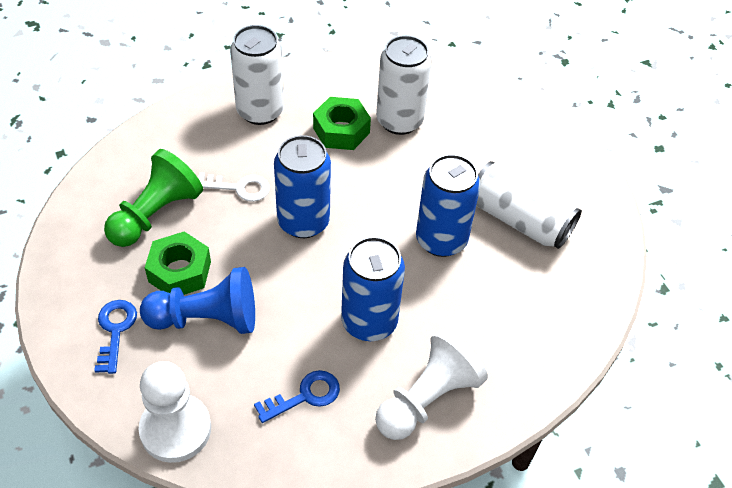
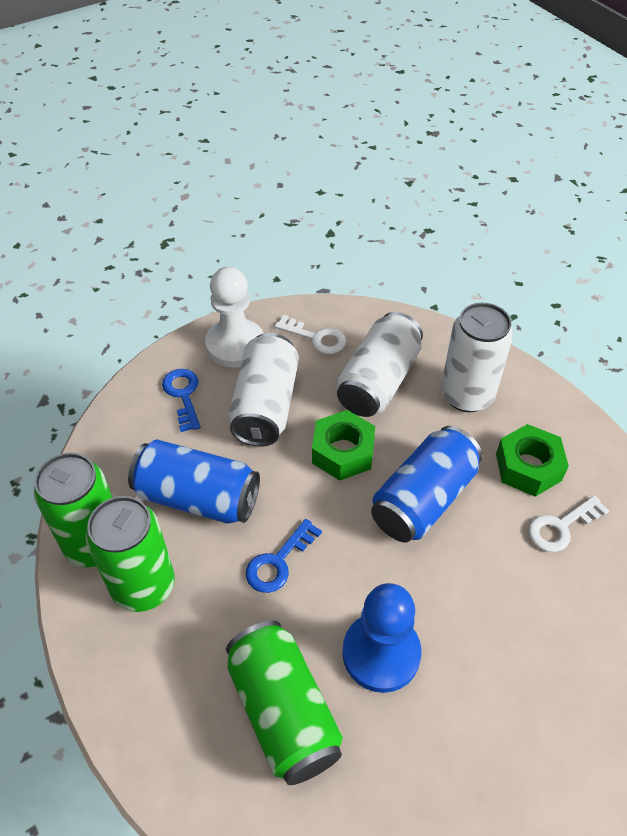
blue can: [274,135,331,238] [341,237,405,341] [416,154,481,257] = 3 -> [128,440,260,524] [371,426,482,542] = 2
green can: none = 0 -> [34,453,113,567] [86,496,175,612] [226,620,343,785] = 3
green pawn: [104,149,203,247] = 1 -> none = 0
white key: [198,172,270,202] = 1 -> [275,315,346,354] [528,495,609,552] = 2
white pawn: [139,361,211,463] [375,329,488,440] = 2 -> [205,267,264,367] = 1

